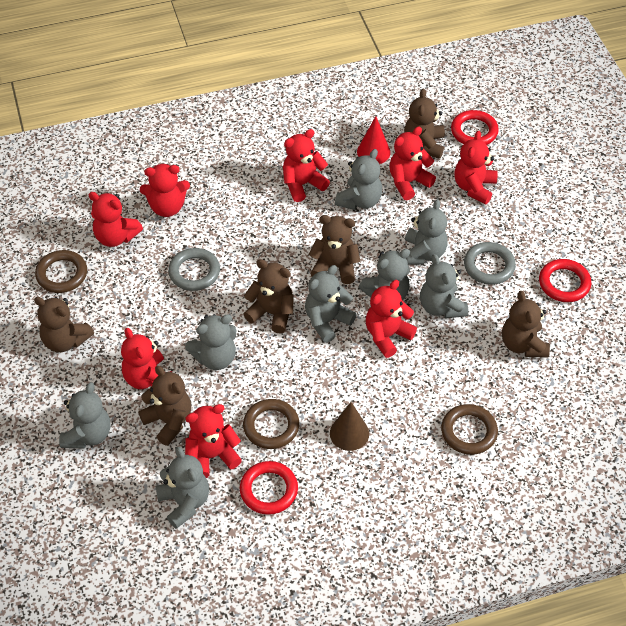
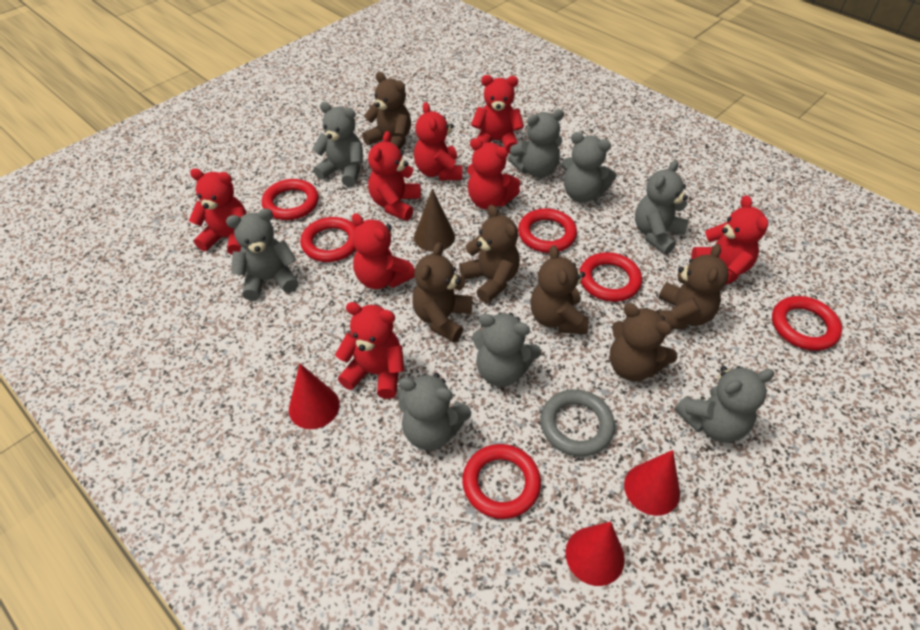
brown ring: [35,250,87,293] [243,399,299,449] [441,404,498,455] = 3 -> none = 0
grey ring: [168,248,220,291] [464,242,516,285] = 2 -> [540,389,615,457] = 1
red cone: [357,116,391,164] = 1 -> [289,364,340,429] [565,521,625,586] [624,450,680,516] = 3
red ring: [240,461,298,515] [451,110,499,145] [539,259,591,302] = 3 -> [262,179,319,220] [300,217,356,262] [462,444,541,519] [518,208,577,253] [579,252,642,302] [772,296,842,351] = 6

